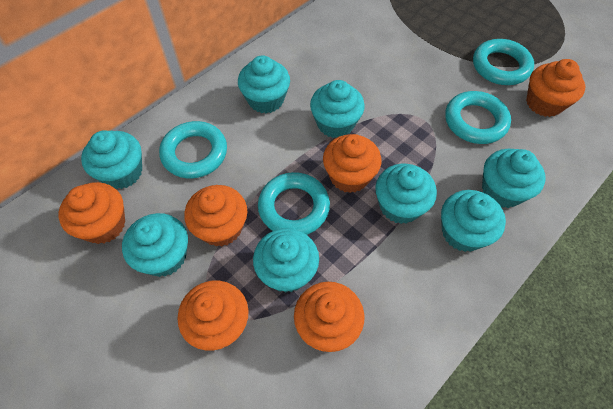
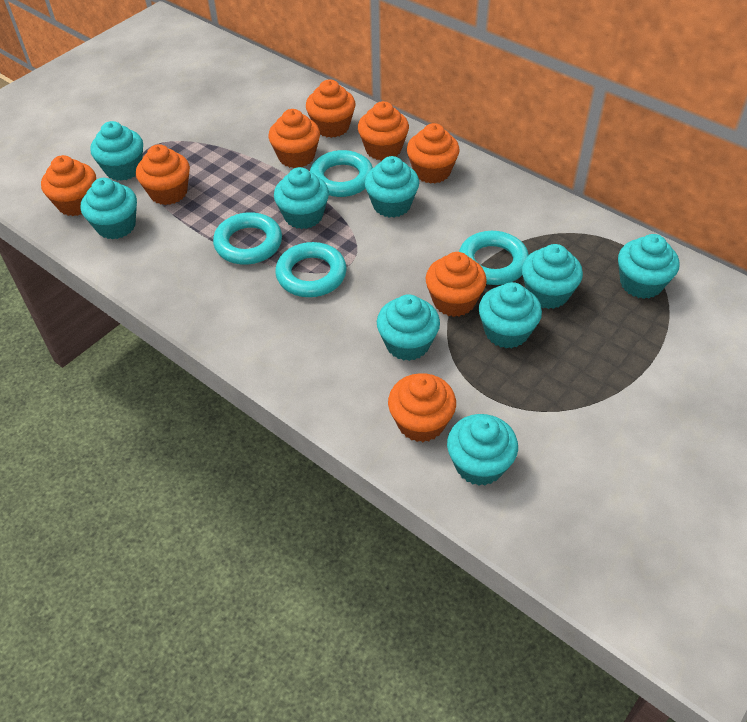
orange cupcake: [58,182,125,244] [177,281,249,351] [184,185,247,247] [294,282,364,352] [323,134,381,193] [526,59,585,117] = 6 -> [41,155,96,216] [136,144,190,205] [269,109,320,168] [306,79,355,138] [358,101,409,161] [388,373,456,442] [407,123,460,184] [426,252,487,317] = 8
turquoise cupcake: [81,130,142,189] [122,213,188,277] [238,55,290,113] [253,228,319,293] [310,80,365,138] [375,164,437,224] [441,190,506,252] [482,149,546,208] = 8 -> [81,178,137,239] [90,121,143,181] [274,167,329,229] [365,156,419,218] [377,294,440,361] [447,414,518,486] [479,282,542,348] [522,244,583,309] [618,234,679,299] = 9

